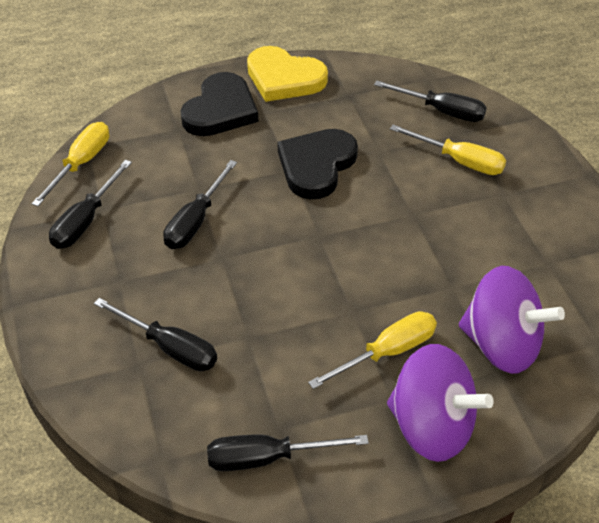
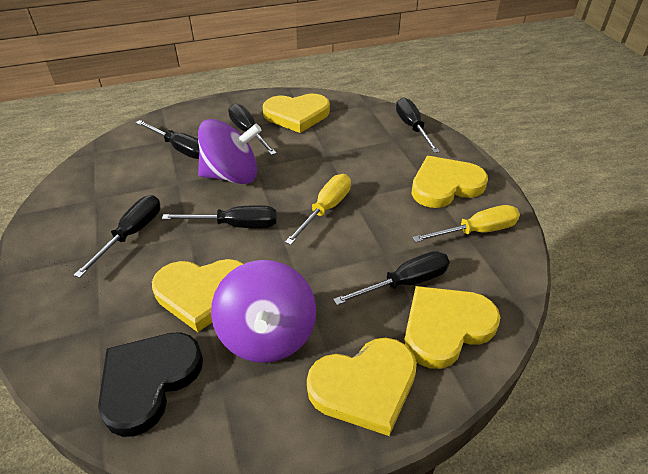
black heart: [180,72,258,136] [277,129,358,199] = 2 -> [98,332,203,437] = 1
black screwdriver: [49,160,132,249] [94,298,217,371] [163,160,237,249] [207,435,369,471] [374,80,487,122] = 5 -> [74,195,160,278] [136,120,199,159] [162,205,277,228] [228,104,277,155] [333,251,450,305] [396,98,440,153] = 6
yellow heart: [247,46,328,102] = 1 -> [152,259,244,332] [263,94,330,133] [307,338,417,436] [404,286,501,369] [411,156,488,208] = 5
yellow screwdriver: [31,122,109,206] [308,311,437,389] [390,125,506,175] = 3 -> [285,174,351,245] [412,205,520,243] = 2

